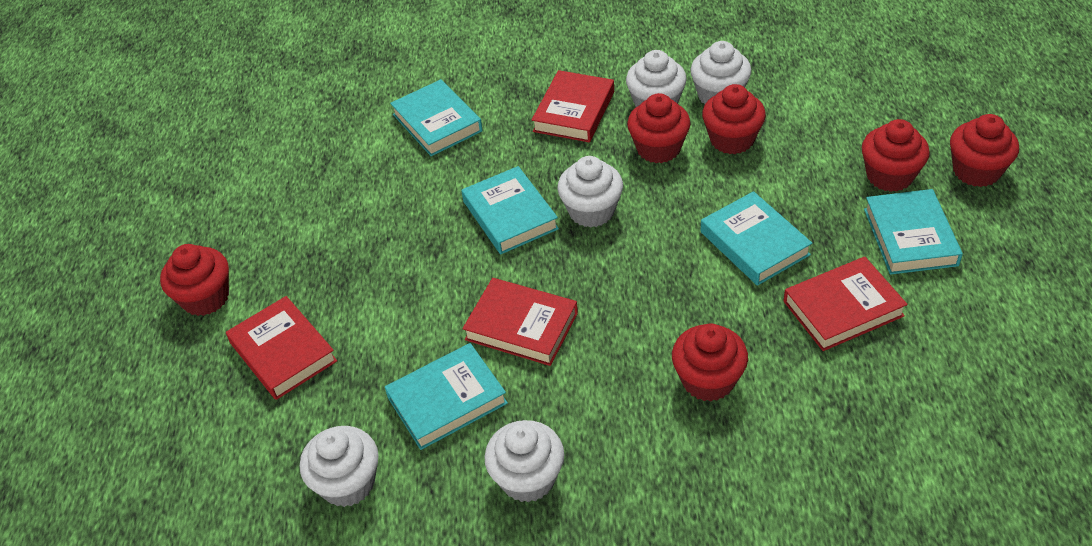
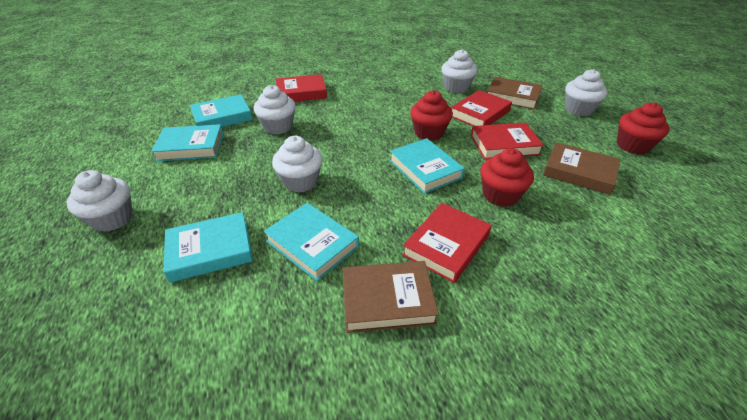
brown book: none = 0 -> [342,261,439,333] [487,77,542,110] [543,142,620,195] = 3
red cupcake: [160,244,229,316] [627,93,691,163] [672,324,748,402] [702,84,766,154] [862,119,930,192] [950,114,1019,187] = 6 -> [410,90,453,141] [481,148,534,207] [617,102,669,154] = 3

